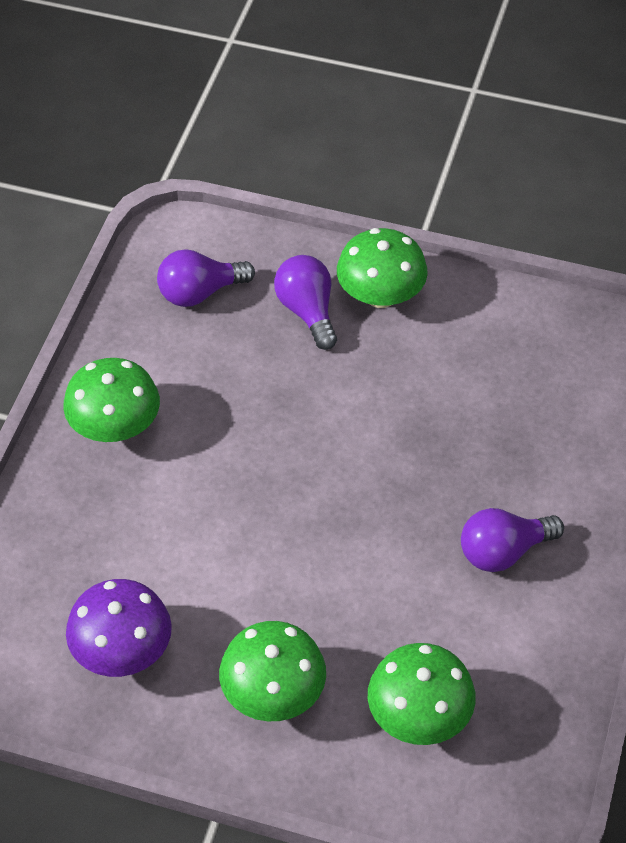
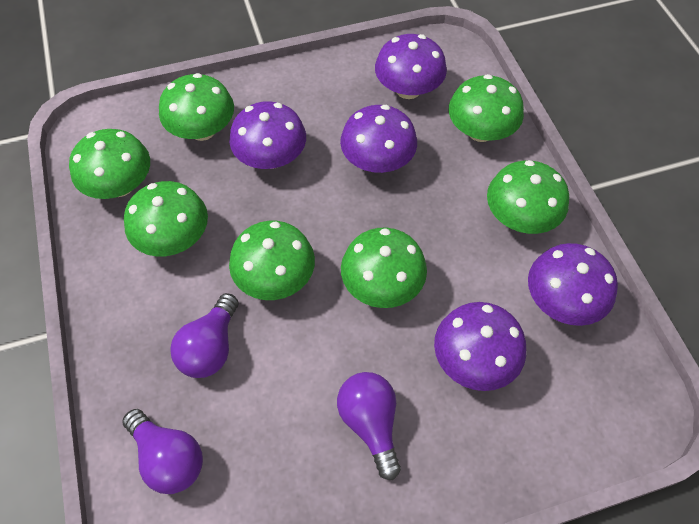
green mushroom: [63,358,160,442] [219,621,326,721] [337,228,428,308] [368,643,476,745] = 4 -> [69,129,150,199] [124,181,208,256] [159,73,234,141] [229,221,315,300] [341,228,427,308] [449,74,524,142] [487,160,569,234] = 7
purple mushroom: [66,579,172,677] = 1 -> [229,101,306,169] [340,105,417,173] [375,34,447,99] [434,302,526,391] [528,243,618,326] = 5

